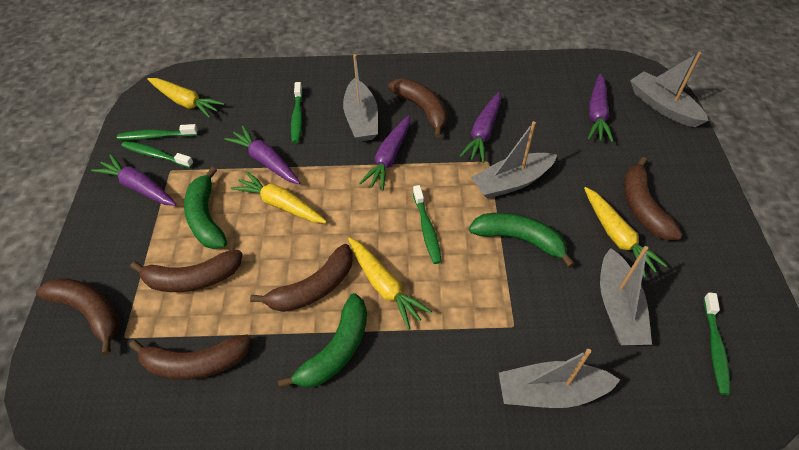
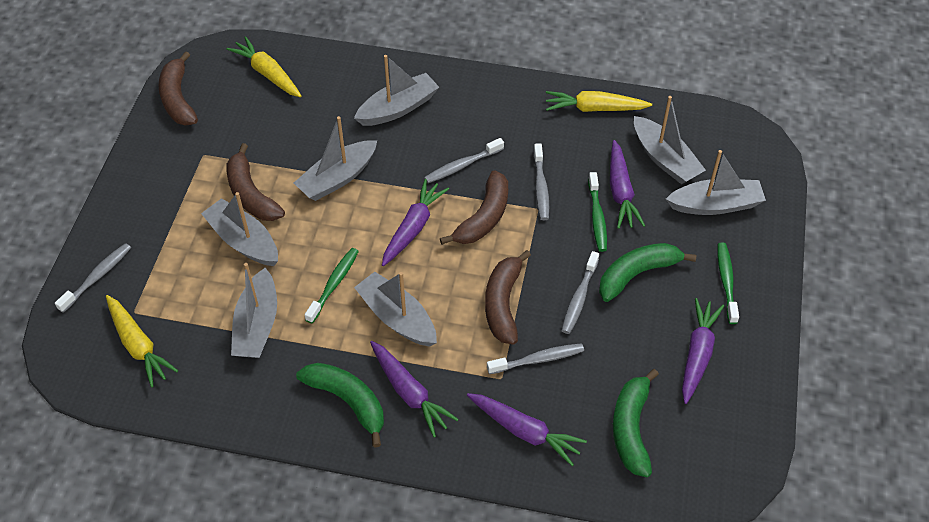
brown banana: [36,278,120,355] [129,334,251,380] [130,250,243,292] [250,244,353,312] [388,78,447,138] [624,157,683,240] = 6 -> [158,51,198,125] [226,143,285,221] [440,170,508,245] [485,250,531,345] = 4
green toothbrush: [117,124,198,140] [122,141,194,168] [291,82,303,143] [413,185,442,264] [703,292,730,395] = 5 -> [305,248,359,324] [588,172,607,252] [717,242,739,324] = 3
grey boat: [343,54,378,142] [471,121,557,199] [499,349,620,408] [600,246,652,345] [630,52,709,127] = 5 -> [201,192,278,266] [231,263,277,358] [294,116,377,201] [354,55,439,126] [354,272,437,347] [634,96,706,184] [666,150,766,215] = 7
grey toothbrush: none = 0 -> [55,243,131,313] [424,138,504,183] [487,343,584,374] [533,143,549,220] [561,251,599,334] = 5
yellow carrot: [147,78,225,118] [231,171,327,223] [348,237,432,329] [584,187,668,278] = 4 -> [106,295,178,388] [226,36,302,97] [546,91,652,112] = 3

